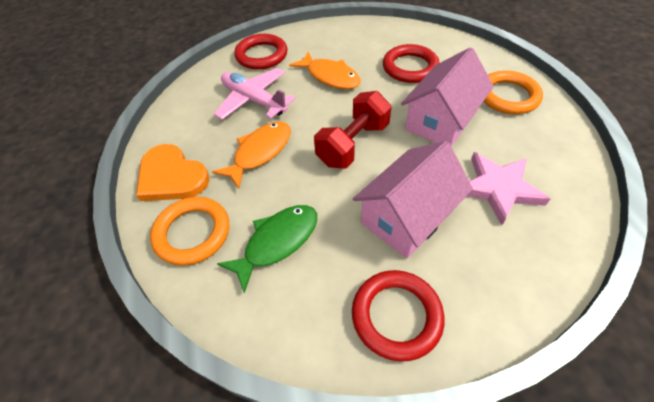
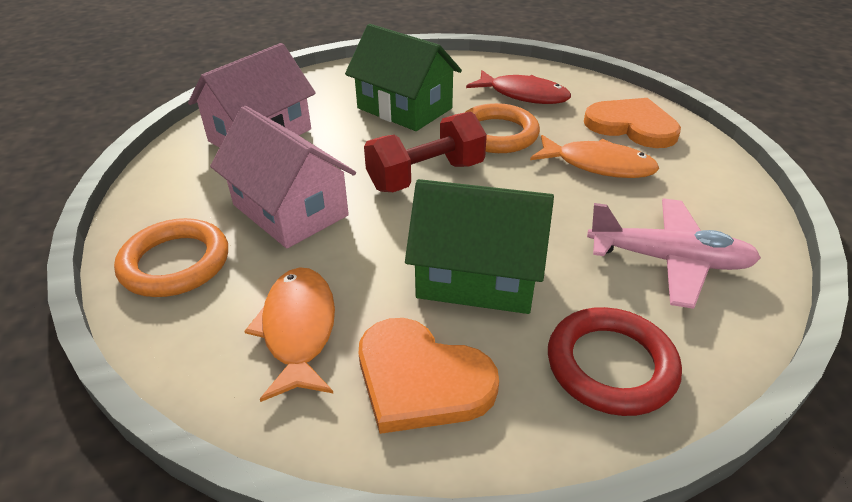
green fish: [217,205,317,293] = 1 -> none = 0
green house: none = 0 -> [345,24,462,131] [405,179,554,314] = 2
orange heart: [136,144,210,201] = 1 -> [358,318,499,434] [584,98,681,148] = 2
pink star: [467,152,550,225] = 1 -> none = 0
red fish: none = 0 -> [466,70,571,104] = 1
red ring: [234,34,288,70] [352,270,445,362] [383,44,439,83] = 3 -> [548,307,682,416] = 1

